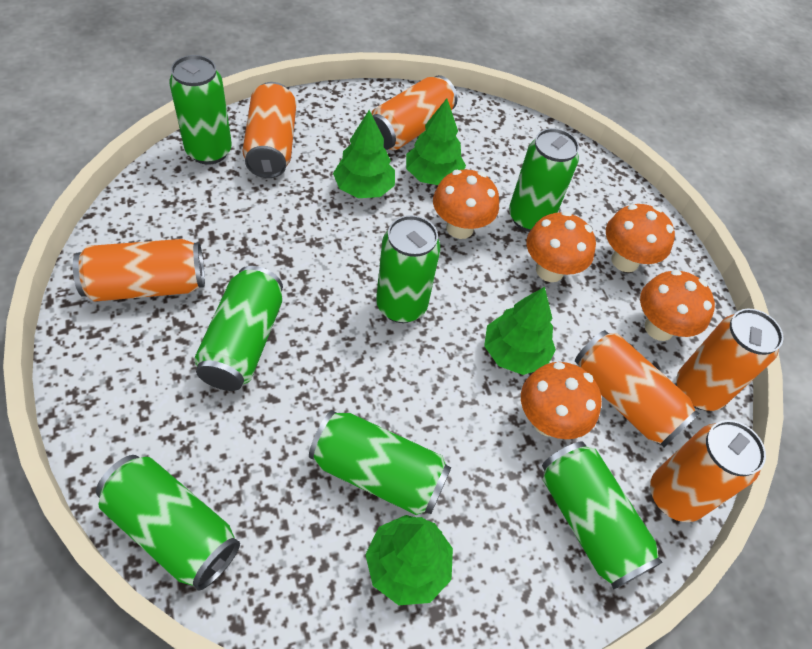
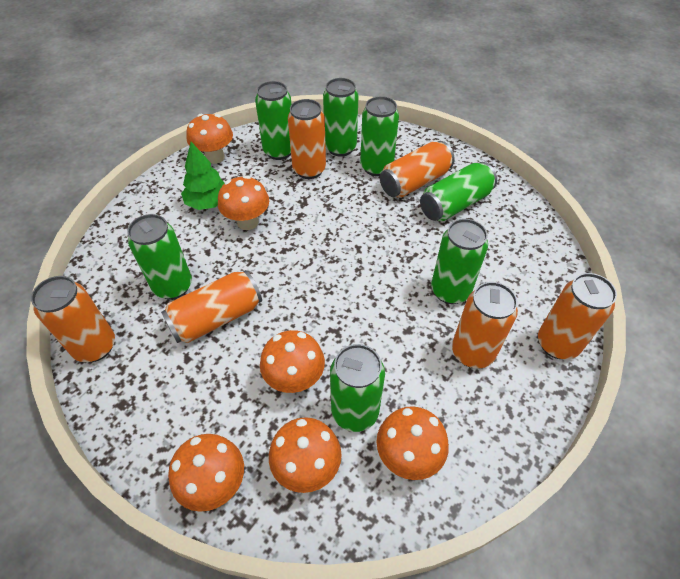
green tree: [333,110,395,198] [365,515,453,605] [406,99,466,185] [484,287,556,375] = 4 -> [181,142,225,210] = 1
orange mushroom: [433,169,499,239] [521,362,602,439] [526,211,596,282] [606,204,675,272] [640,270,715,341] = 5 -> [168,434,244,512] [186,114,233,164] [218,175,269,230] [260,330,325,393] [269,417,341,493] [376,406,449,480] = 6

